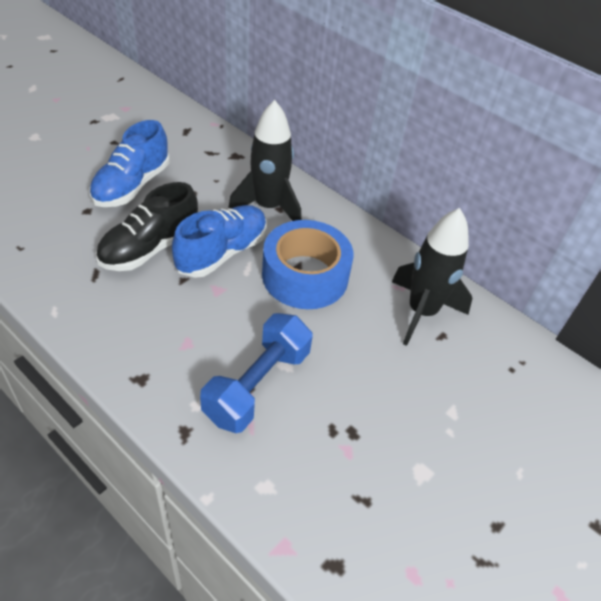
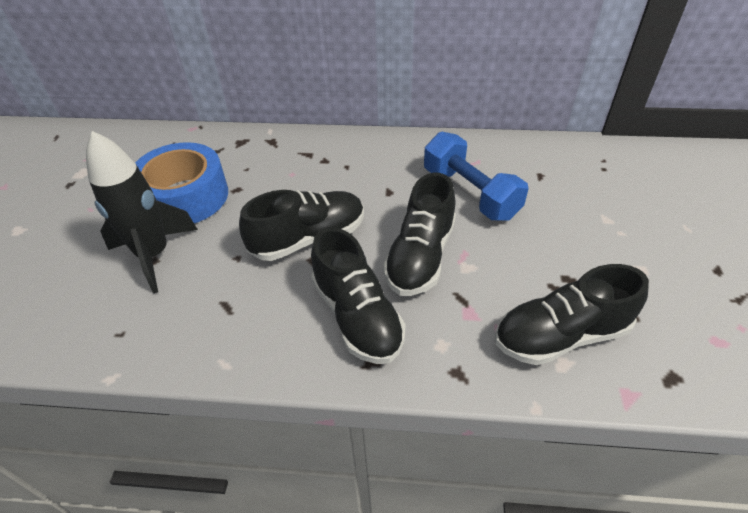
black rocket: [228,100,301,221] [392,208,472,346] = 2 -> [86,131,198,293] = 1
black shoe: [96,182,198,271] = 1 -> [239,190,364,261] [311,227,405,364] [383,173,456,296] [495,264,649,365] = 4
blue shoe: [89,120,170,207] [172,205,267,278] = 2 -> none = 0

